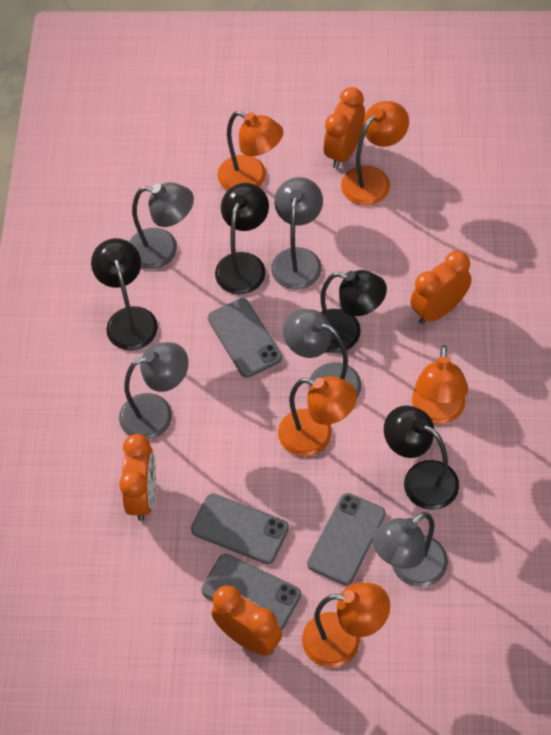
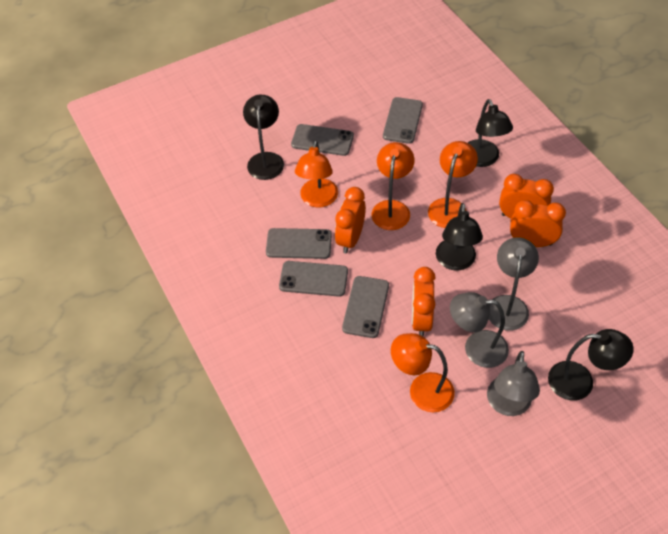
grey lamp: [119,342,189,440] [129,182,194,269] [271,177,323,289] [283,309,362,397] [372,512,448,587] = 5 -> [450,292,509,368] [487,351,540,416] [489,237,539,331] = 3
grey phone: [191,493,289,564] [201,554,301,630] [208,298,282,378] [307,493,386,585] = 4 -> [266,228,332,259] [279,261,348,297] [291,124,354,156] [342,276,389,338] [383,97,423,144] = 5
orange lamp: [218,111,283,190] [278,376,357,456] [302,583,390,668] [341,101,409,206] [412,345,468,424] = 5 -> [295,140,338,207] [372,142,414,230] [391,333,455,413] [428,141,478,228] = 4

